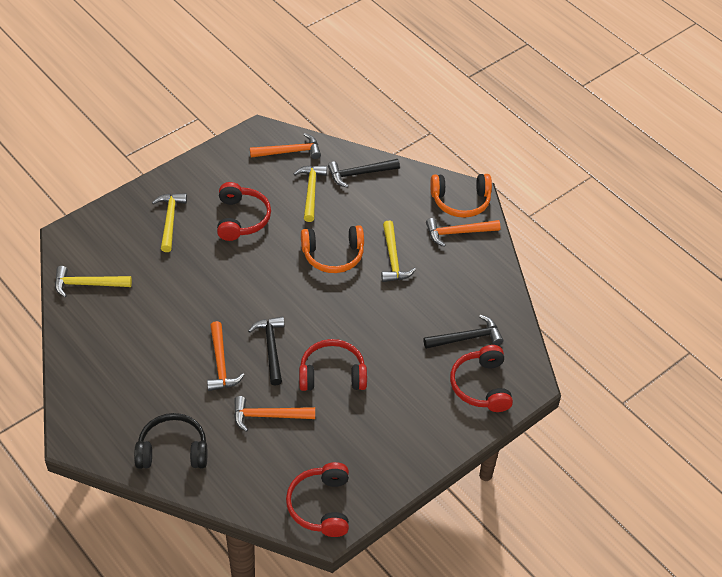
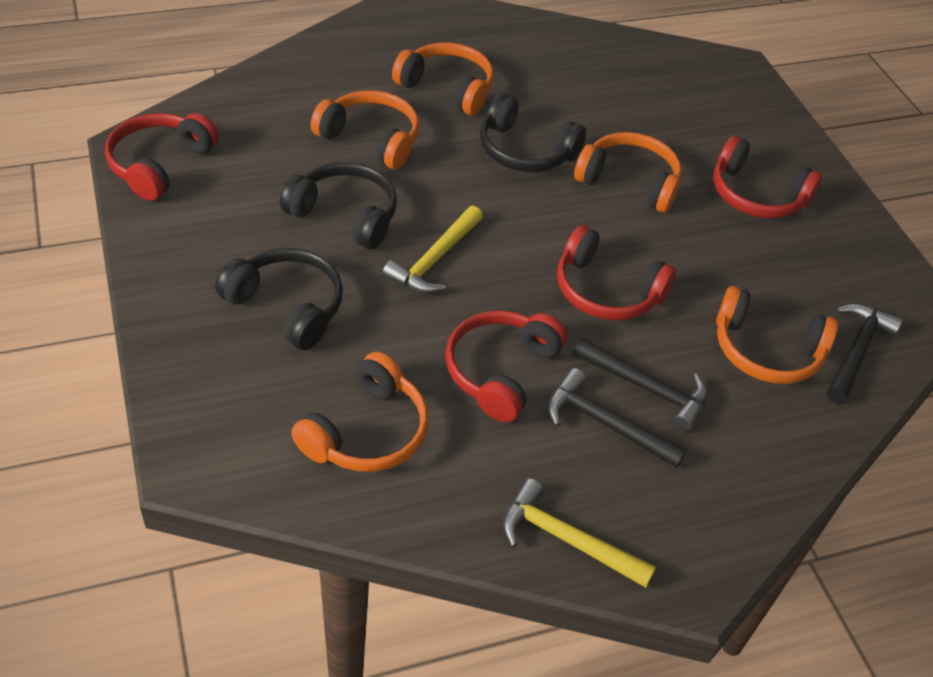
black headphones: [134,413,207,469] = 1 -> [215,248,343,350] [280,162,397,249] [480,93,586,172] = 3
orange hammer: [207,321,244,391] [234,396,315,432] [250,133,321,159] [426,218,501,247] = 4 -> none = 0
orange headphones: [301,225,364,273] [430,174,492,218] = 2 -> [291,352,429,472] [310,90,420,169] [392,43,494,116] [574,132,682,213] [716,286,838,384] = 5
yellow hammer: [55,266,132,297] [152,193,187,252] [293,165,327,222] [381,221,416,282] = 4 -> [382,206,483,293] [503,478,656,588] = 2

